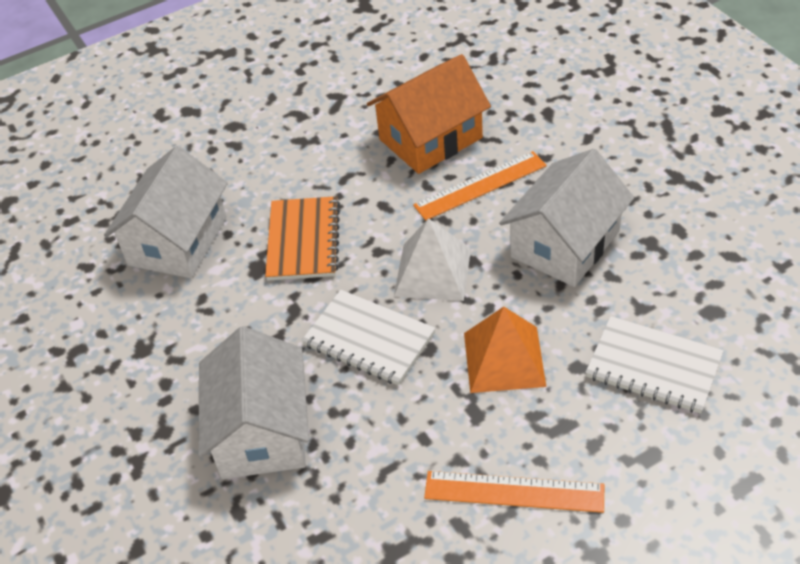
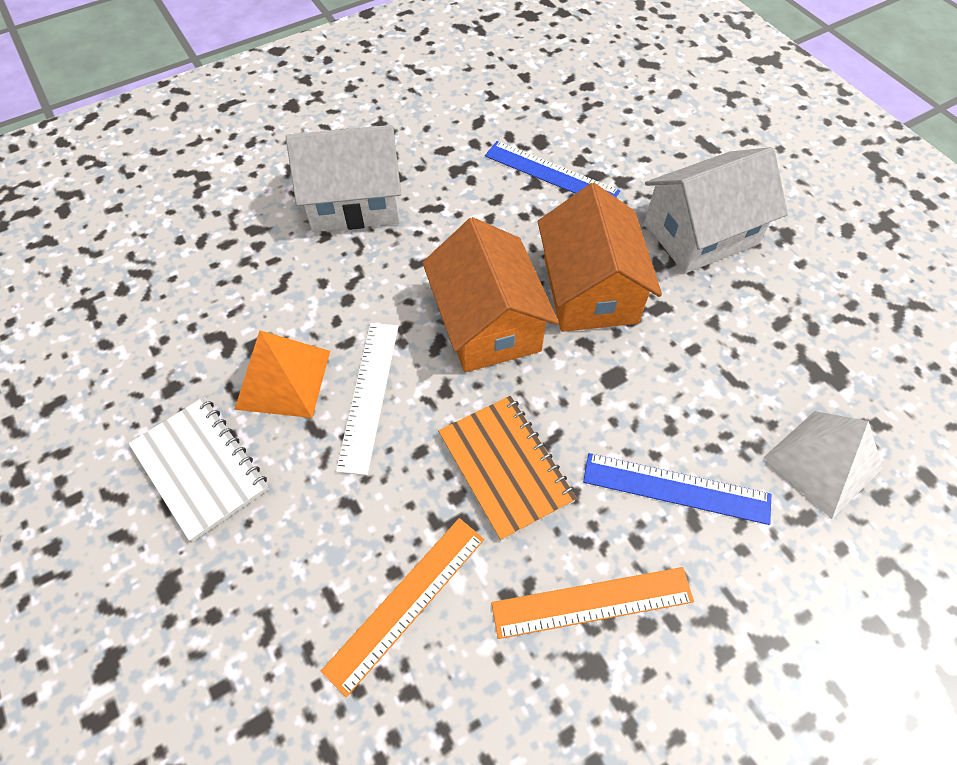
blue ruler: none = 0 -> [485,141,620,197] [583,453,772,525] = 2
orange house: [367,54,491,174] = 1 -> [422,217,559,372] [538,183,662,332] = 2
white house: [104,146,228,278] [199,326,309,479] [499,149,634,287] = 3 -> [286,125,401,232] [644,147,788,273] = 2
white notebook: [302,290,435,386] [585,316,724,414] = 2 -> [128,397,269,542] = 1
white ruler: none = 0 -> [336,323,399,475] = 1

